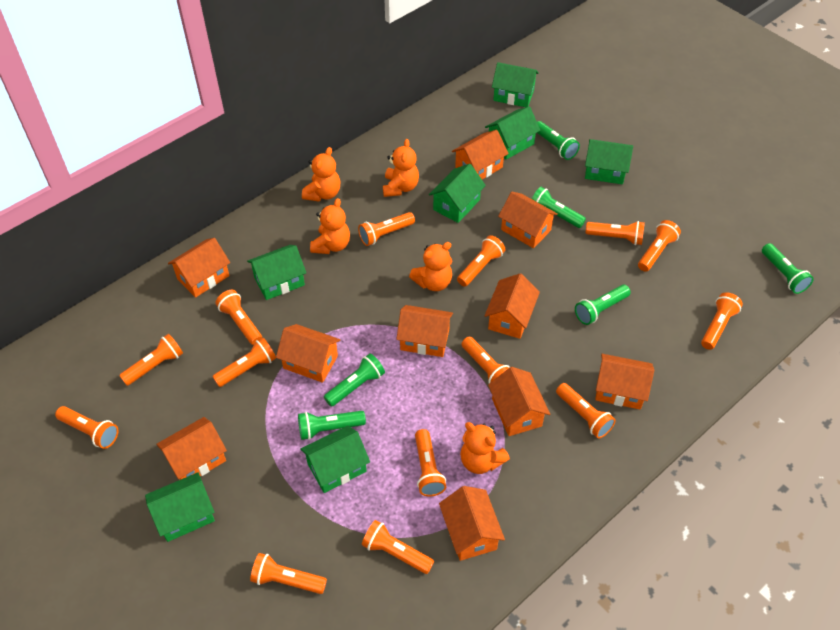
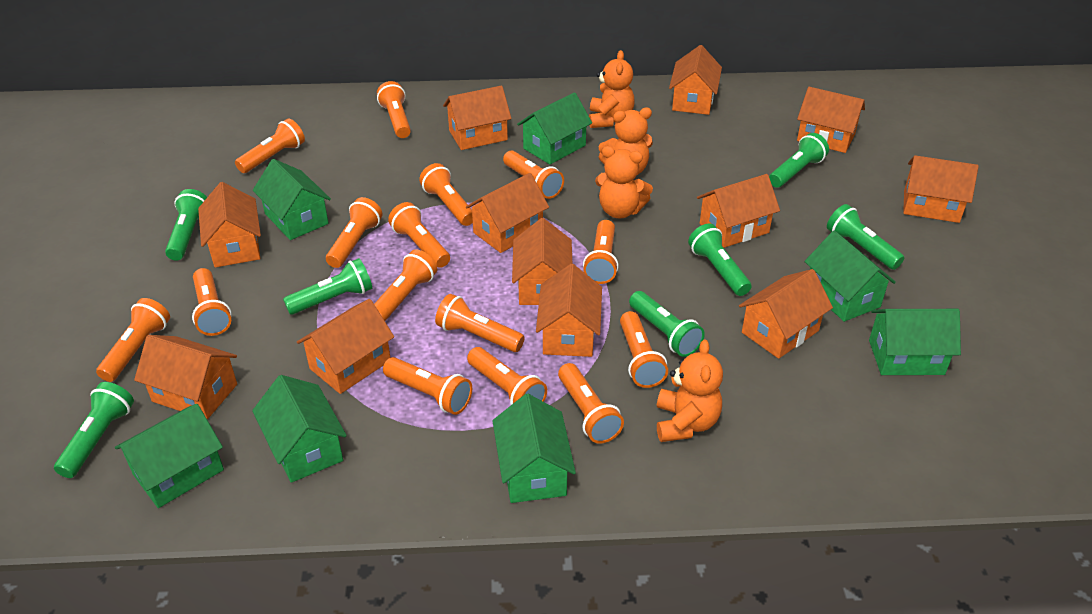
green flashlight: [298,411,366,440] [324,353,385,407] [532,187,586,228] [537,121,580,160] [575,285,631,325] [762,243,814,294] = 6 -> [54,382,134,478] [165,189,207,261] [283,258,372,315] [629,291,705,357] [688,224,752,296] [769,133,829,188] [827,204,904,270] = 7
orange flashlight: [55,406,119,449] [119,334,183,386] [212,338,276,387] [215,290,262,345] [250,553,327,594] [358,212,415,246] [362,520,434,574] [415,429,446,497] [457,235,506,287] [462,337,510,384] [556,383,616,438] [586,221,645,245] [638,220,681,272] [701,292,743,350] = 14 -> [96,298,170,382] [192,268,232,336] [235,118,305,173] [326,197,383,268] [374,249,437,321] [377,81,411,138] [383,357,472,415] [388,202,450,268] [419,163,473,226] [435,294,525,352] [467,347,547,405] [503,151,564,199] [558,363,624,444] [583,220,619,284] [620,311,668,388] = 15
orange house: [156,417,227,480] [168,238,230,298] [276,324,340,383] [396,305,453,357] [439,486,505,561] [452,130,509,179] [485,273,540,339] [488,367,550,436] [498,191,558,248] [595,354,654,410] = 10 -> [134,335,237,420] [198,182,261,267] [297,299,394,394] [443,86,512,150] [466,173,549,253] [512,218,572,305] [536,264,602,357] [669,45,722,115] [697,174,780,248] [739,269,833,359] [797,87,865,153] [903,155,979,223] = 12
orange teddy bear: [302,147,341,202] [310,198,350,254] [383,139,419,197] [409,242,452,291] [460,422,510,474] = 5 -> [589,50,635,128] [595,146,653,219] [599,107,653,175] [657,339,723,442] = 4

